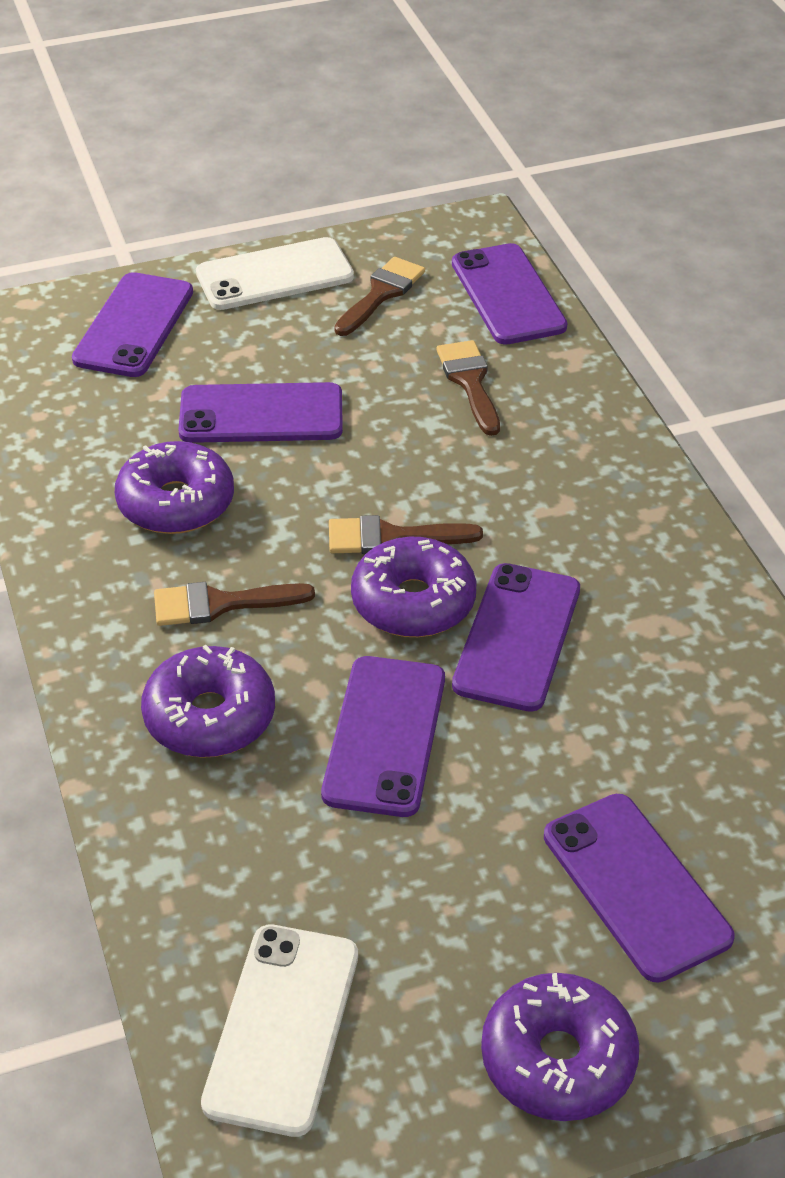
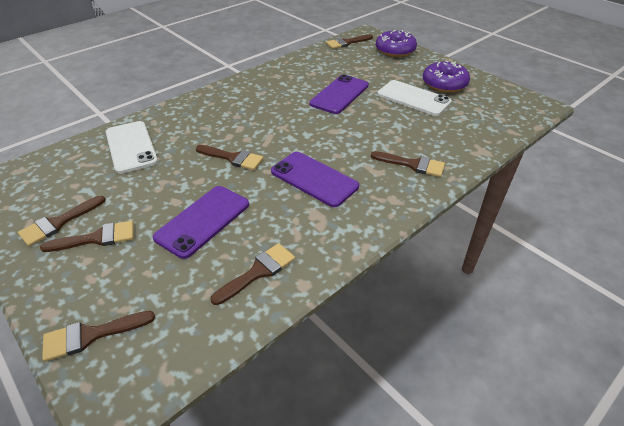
brown brush: [154,582,315,626] [329,515,483,554] [334,257,425,336] [437,340,500,436] = 4 -> [18,195,106,246] [40,220,133,252] [42,311,155,362] [195,145,263,170] [210,243,295,305] [326,34,373,49] [371,151,445,177] = 7
purple donut: [115,441,234,534] [141,645,275,758] [351,537,476,637] [481,973,639,1121] = 4 -> [376,30,417,57] [423,60,470,93] = 2
purple phone: [72,272,193,377] [178,382,343,443] [321,656,445,817] [452,243,567,345] [452,563,580,712] [544,794,735,983] = 6 -> [153,186,249,259] [271,152,359,207] [310,75,369,114] = 3

